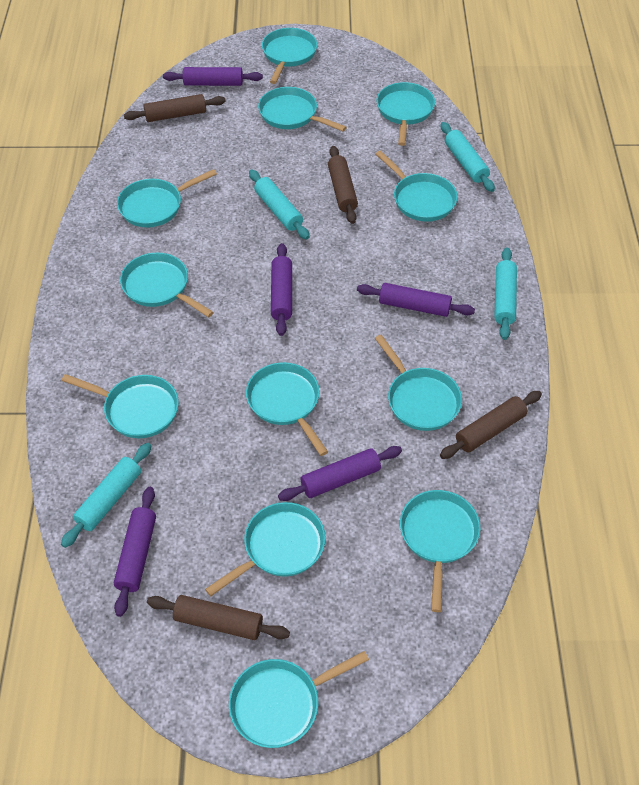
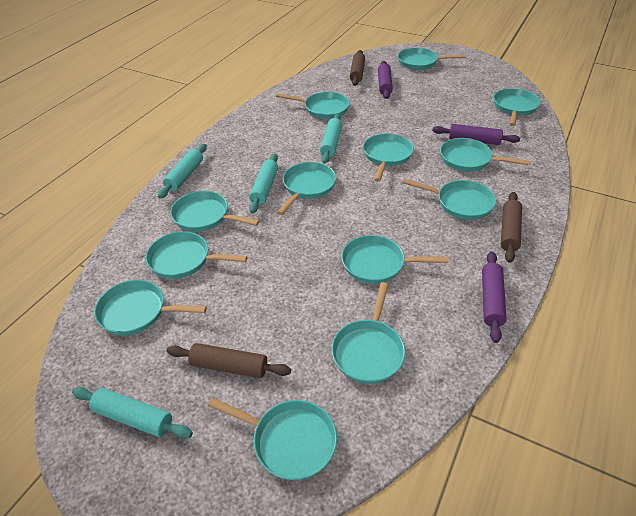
brown rolling pin: [124,94,226,122] [147,595,290,640] [328,146,358,224] [440,391,542,459] = 4 -> [167,343,291,378] [350,50,365,86] [501,192,522,263] = 3
purple rolling pin: [114,487,156,617] [163,67,263,86] [271,243,292,336] [278,446,402,501] [357,283,475,317] = 5 -> [378,61,393,99] [433,124,520,145] [482,251,507,343] = 3
turquoise pan: [61,374,179,438] [117,169,217,227] [120,252,214,317] [205,502,326,597] [229,651,369,748] [246,362,328,456] [258,87,347,131] [262,28,317,84] [375,150,458,222] [375,335,462,431] [377,82,435,146] [400,490,480,612] = 12 -> [94,280,207,335] [146,231,247,279] [171,191,259,232] [208,397,337,481] [276,92,350,119] [277,162,336,215] [332,282,405,384] [341,235,449,284] [363,133,414,182] [398,47,466,70] [402,179,496,220] [440,138,529,171] [494,88,540,126] = 13

